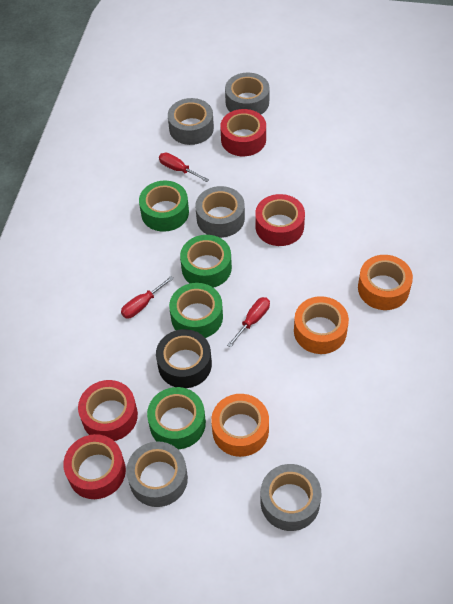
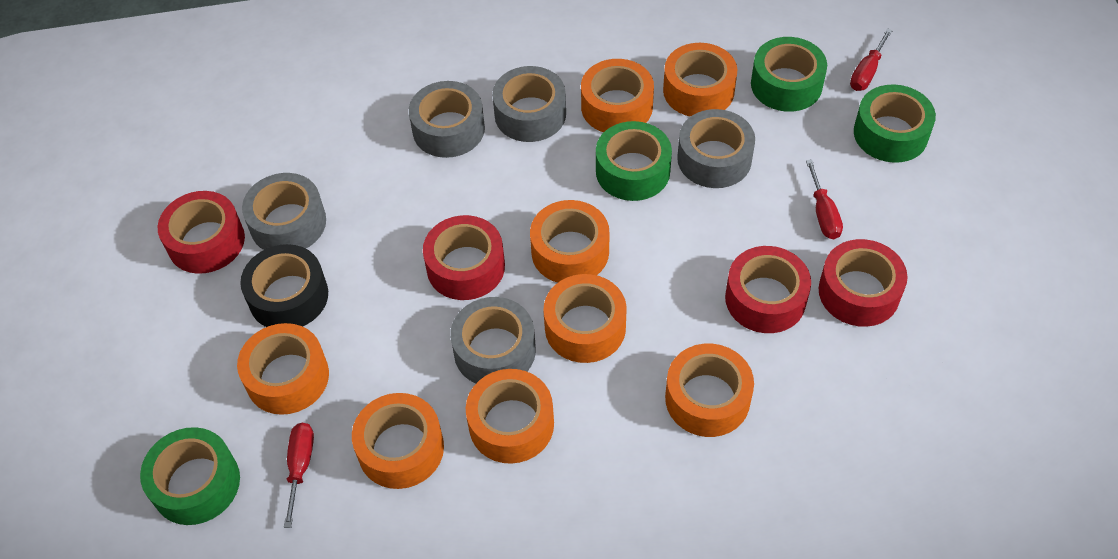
orange tape: [211,394,269,457] [294,296,349,354] [358,255,413,310] = 3 -> [237,323,329,415] [352,393,444,489] [466,369,554,464] [530,200,609,283] [543,274,627,363] [581,59,654,132] [663,43,737,117] [665,344,754,437] = 8

